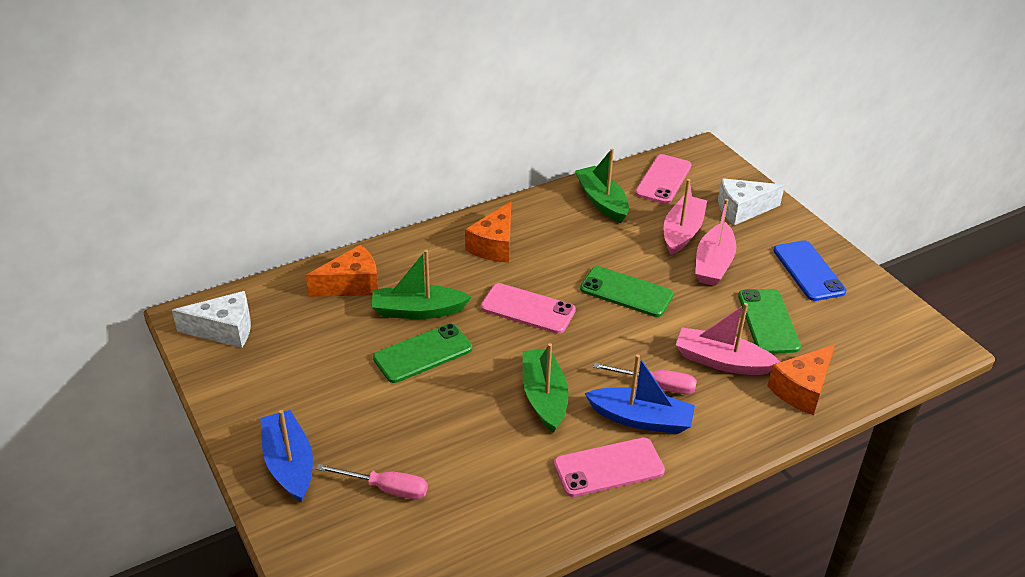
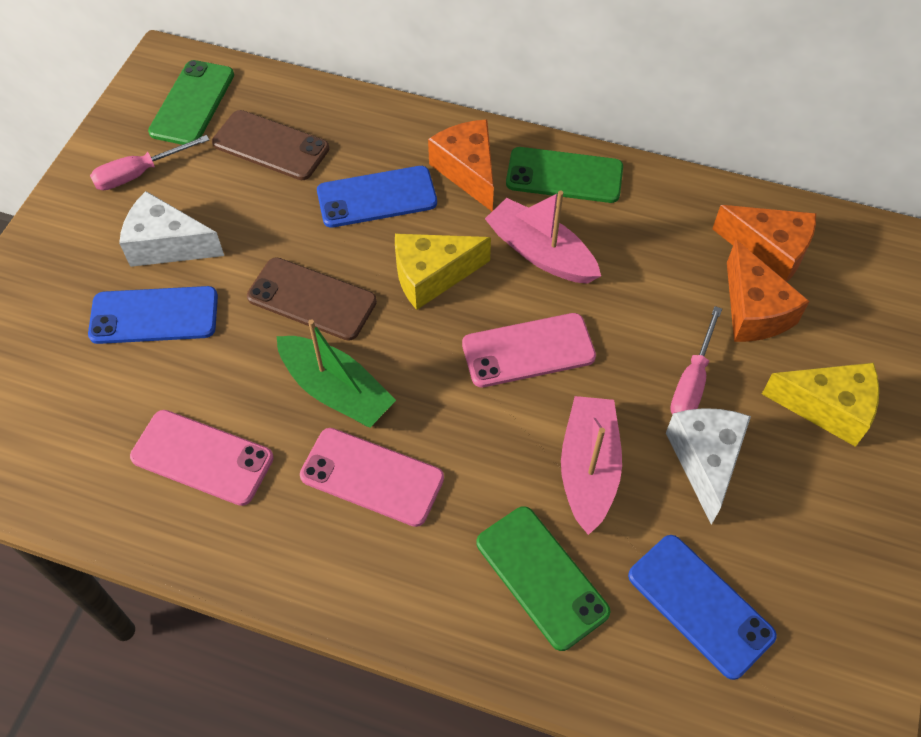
blue boat: [260,410,313,503] [584,354,695,434] = 2 -> none = 0
blue phone: [773,240,846,301] = 1 -> [88,286,218,344] [317,166,437,228] [628,535,777,680] = 3
brown phone: none = 0 -> [212,110,329,180] [247,257,377,341] = 2
green boat: [372,250,472,319] [523,343,569,433] [575,149,629,223] = 3 -> [276,319,396,427] = 1
pink boat: [664,179,707,255] [676,303,780,375] [695,199,736,286] = 3 -> [485,190,601,284] [561,396,622,535] = 2
yellow cheese: none = 0 -> [395,233,491,310] [762,363,879,447] = 2

